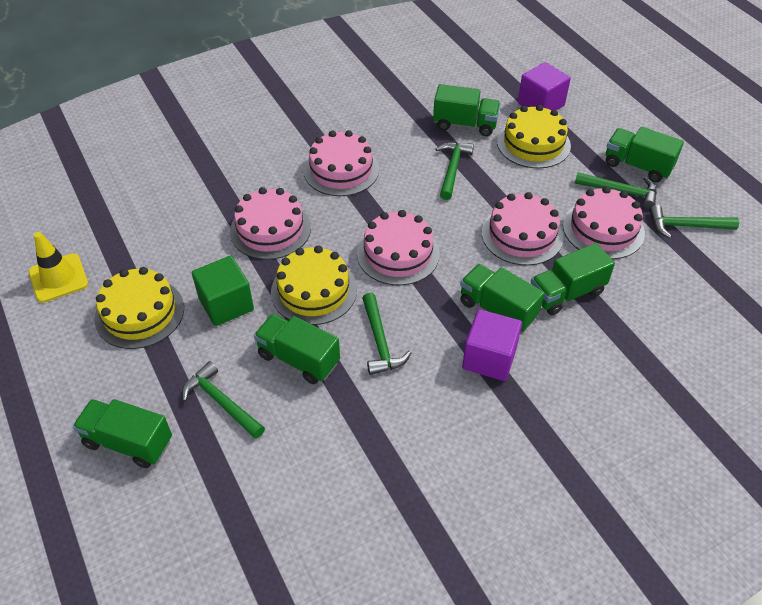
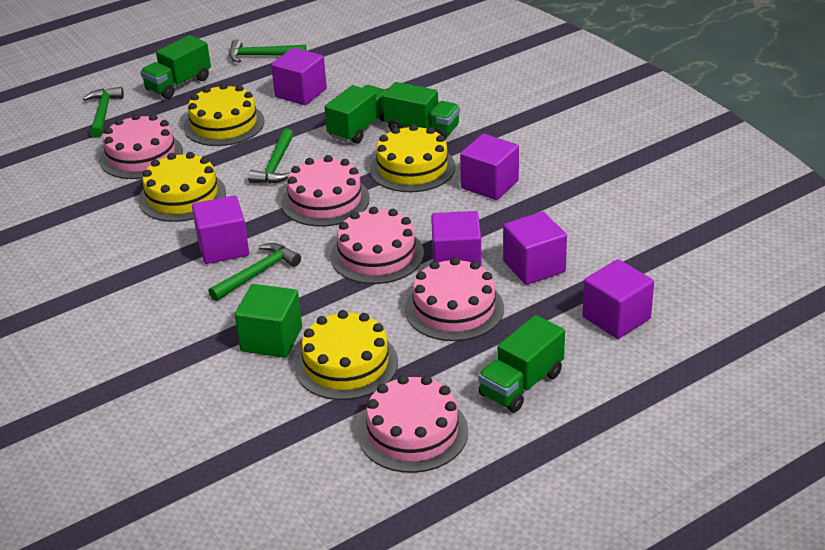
green hammer: [182,361,265,439] [362,293,411,375] [436,142,474,200] [575,172,657,209] [649,205,739,238] = 5 -> [83,87,124,138] [208,243,301,301] [229,39,306,63] [248,129,294,184] = 4
green truck: [73,399,172,468] [254,314,340,384] [433,84,500,136] [460,264,545,332] [531,243,615,315] [606,127,684,182] = 6 -> [140,35,211,99] [325,85,387,144] [382,82,460,140] [478,315,565,412] = 4
purple cube: [462,309,522,381] [518,62,571,110] = 2 -> [192,195,249,264] [271,48,327,105] [431,211,482,267] [460,134,519,200] [503,212,567,285] [582,259,654,339] = 6
yellow cake: [94,267,184,349] [271,246,357,325] [497,105,571,169] = 3 -> [138,152,226,222] [184,83,264,146] [295,310,398,400] [370,124,455,192] = 4
yellow traffic cone: [29,232,88,303] = 1 -> none = 0

